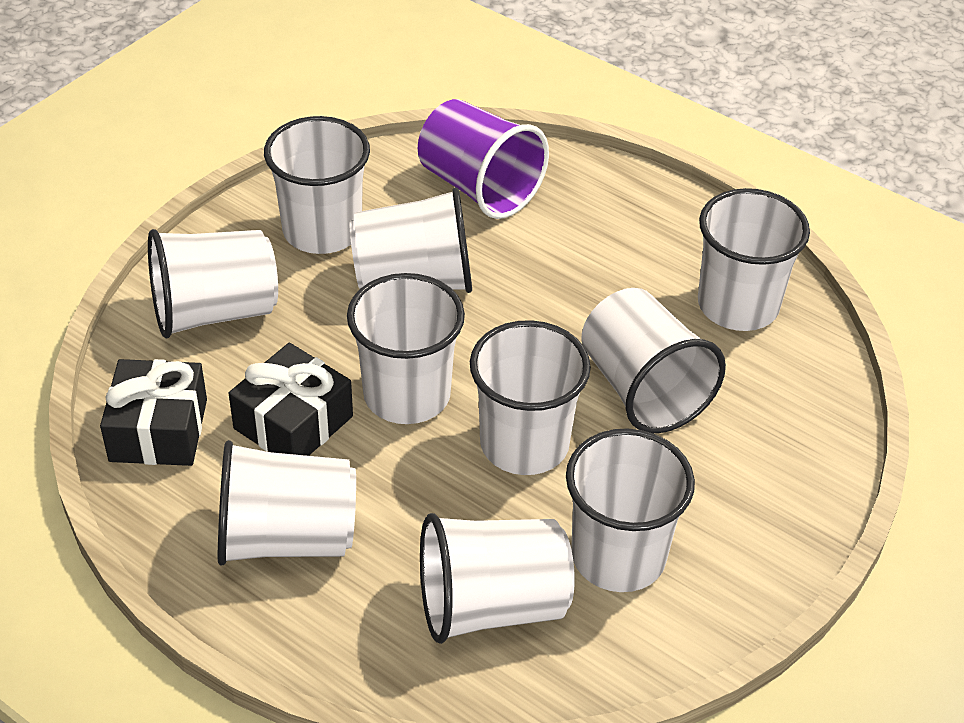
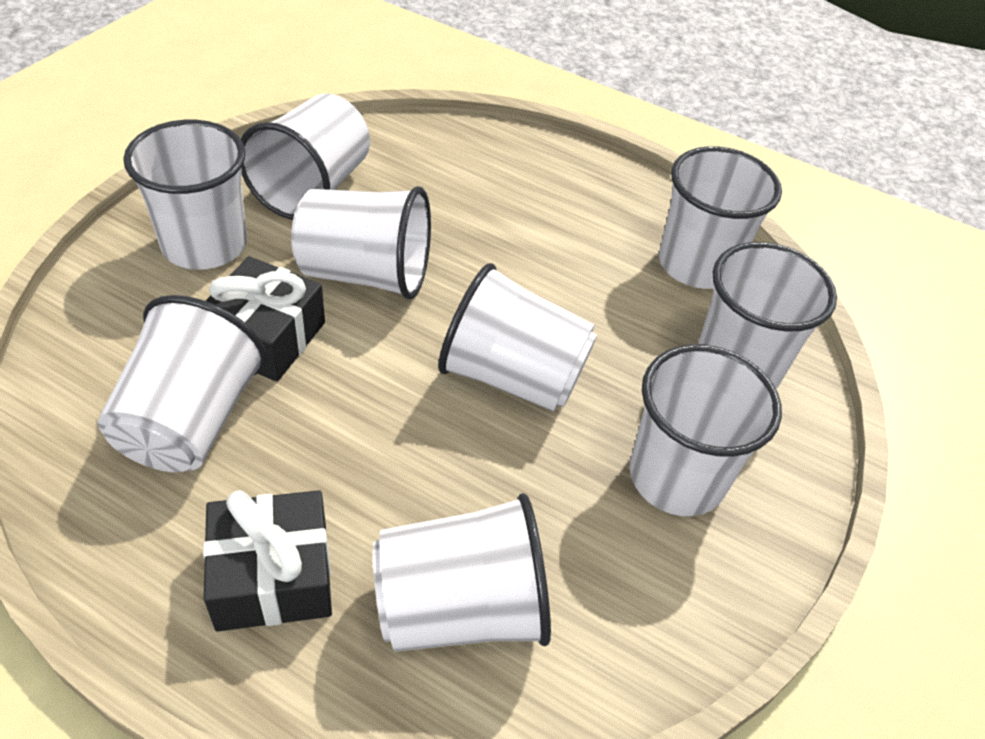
purple cup: [418,99,549,219] = 1 -> none = 0
white cup: [148,229,278,338] [218,440,356,566] [264,116,370,254] [347,273,465,424] [349,187,472,293] [420,513,575,644] [470,320,591,475] [566,428,695,592] [582,288,726,434] [698,188,810,331] = 10 -> [97,295,267,472] [123,120,247,270] [241,93,370,220] [291,186,431,300] [373,493,551,652] [438,263,597,412] [630,344,782,516] [659,146,782,289] [698,242,837,388] = 9

